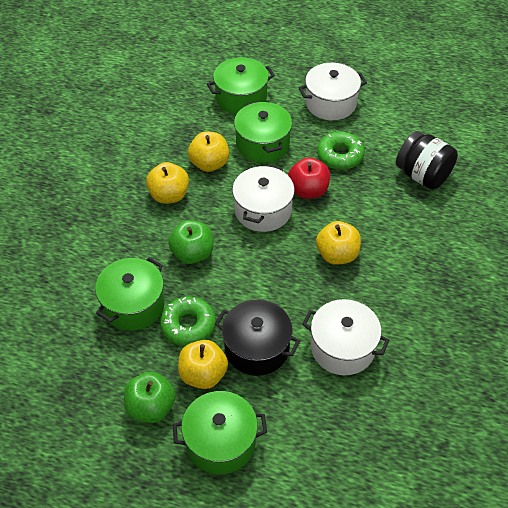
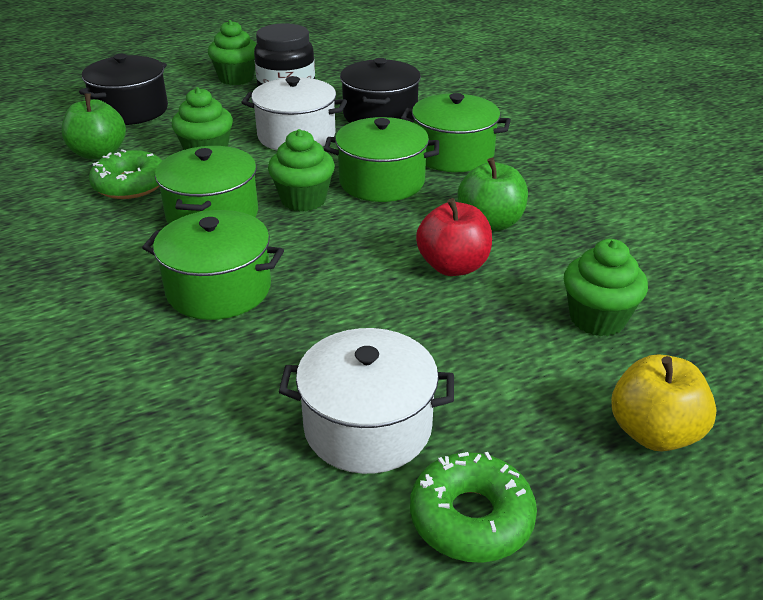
black pot: [215,300,300,376] = 1 -> [79,54,168,125] [340,58,421,123] = 2
green cupcake: none = 0 -> [172,87,233,150] [208,20,257,85] [268,129,335,211] [564,239,648,336] = 4
white pot: [232,165,295,232] [298,63,367,120] [302,299,389,375] = 3 -> [241,76,347,150] [279,328,454,474] = 2
yellow apple: [146,162,189,204] [178,340,228,389] [188,131,229,172] [316,221,361,265] = 4 -> [611,355,717,451] = 1

